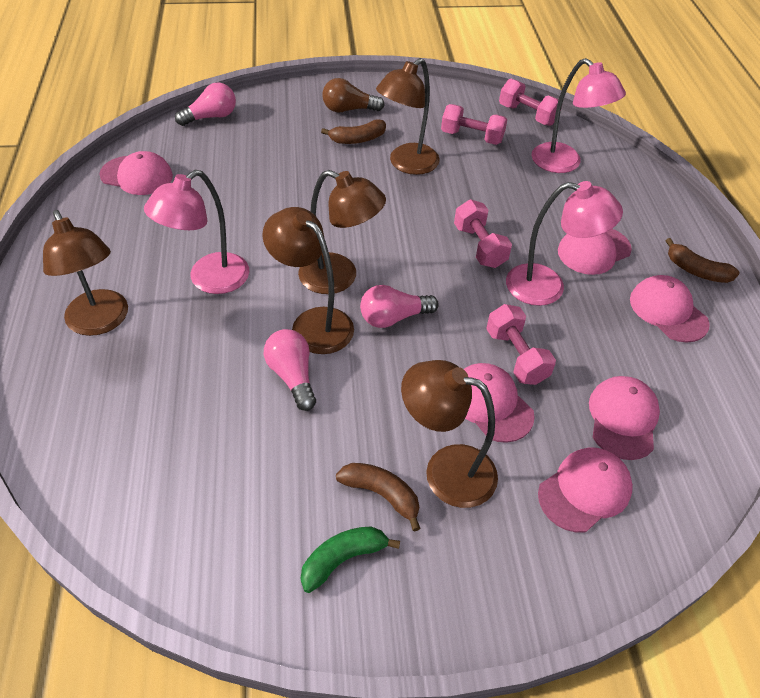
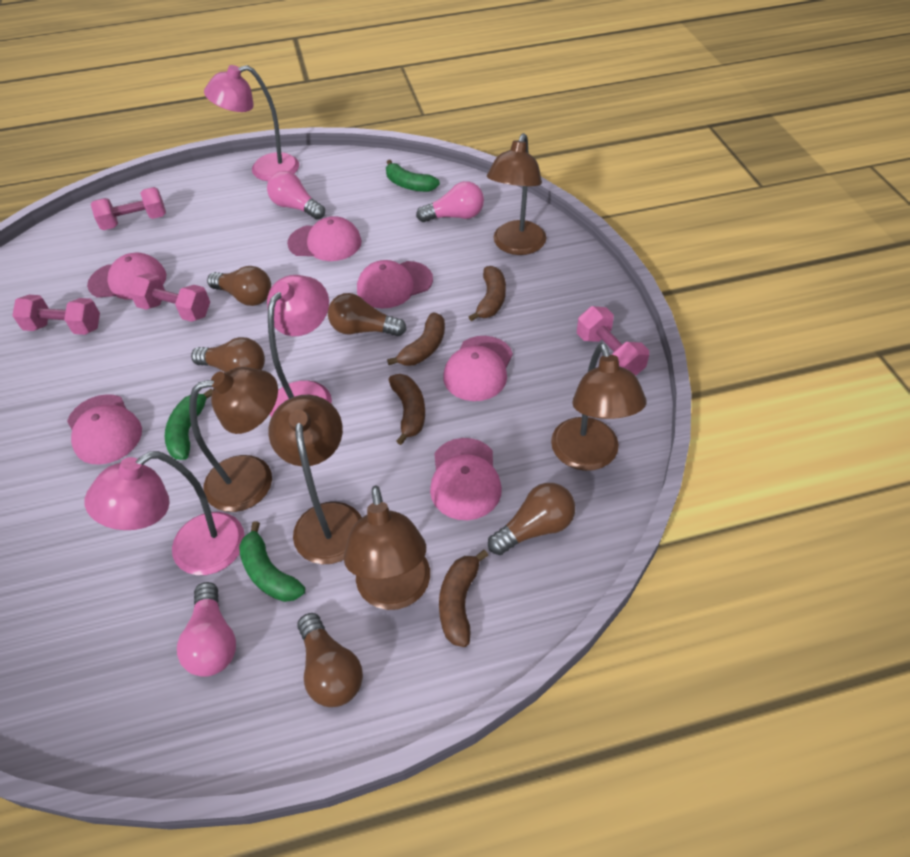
brown banana: [321,119,386,144] [336,463,421,531] [665,238,740,283] = 3 -> [387,312,445,366] [389,374,425,445] [439,550,488,647] [469,266,506,321] = 4
brown light bulb: [322,78,385,112] = 1 -> [191,337,265,373] [207,266,271,306] [297,613,363,707] [328,293,407,336] [488,483,575,555] = 5
green banana: [301,526,400,593] = 1 -> [165,389,213,460] [239,521,305,602] [386,160,440,192] = 3

